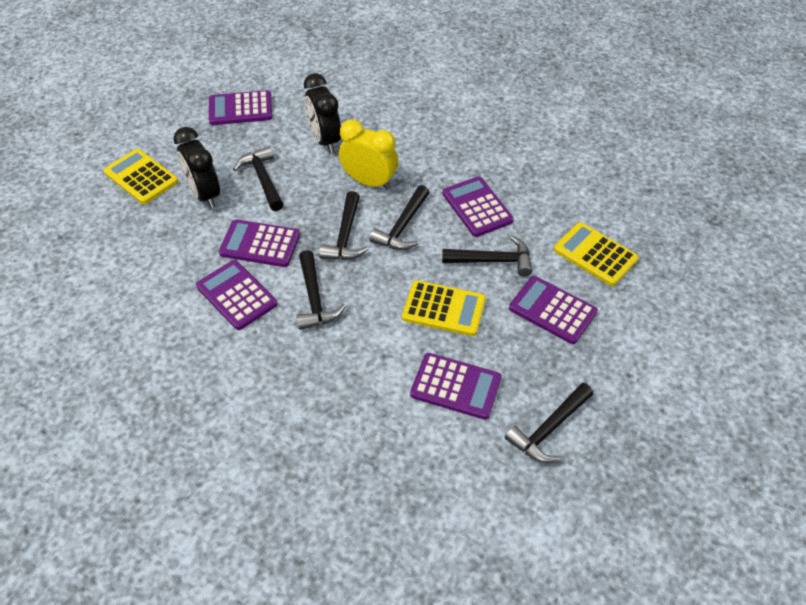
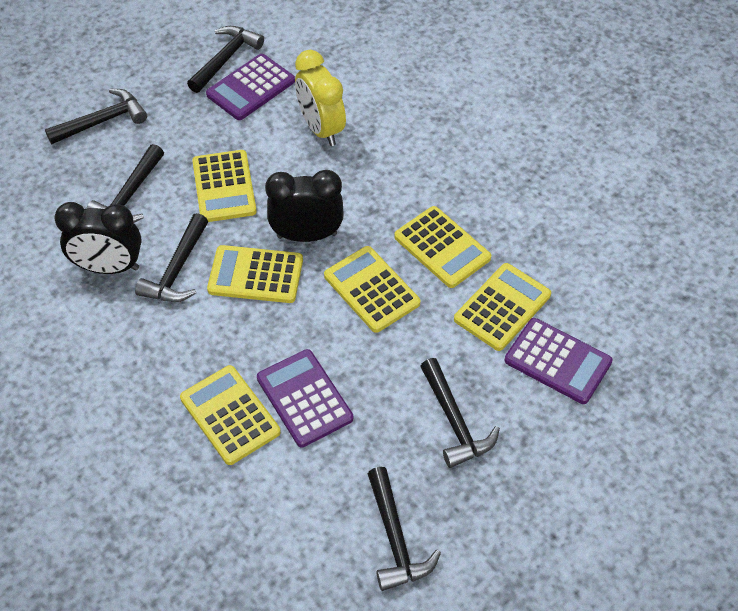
purple calculator: [196,260,277,330] [209,90,273,125] [219,219,300,267] [410,353,502,420] [443,176,514,237] [509,276,598,344] = 6 -> [206,54,295,120] [257,349,353,447] [505,318,613,404] = 3
yellow calculator: [104,149,178,204] [402,280,486,336] [554,222,639,286] = 3 -> [180,365,281,465] [192,150,257,222] [207,245,303,303] [324,246,420,333] [394,206,491,288] [454,263,551,351] = 6

